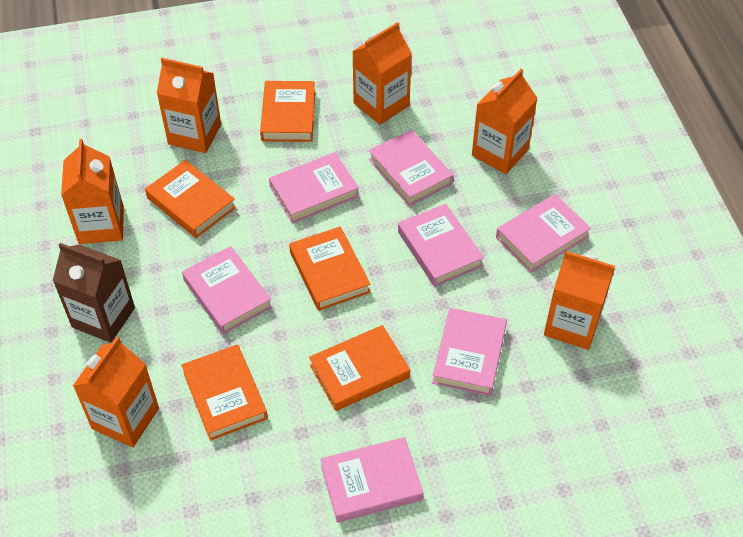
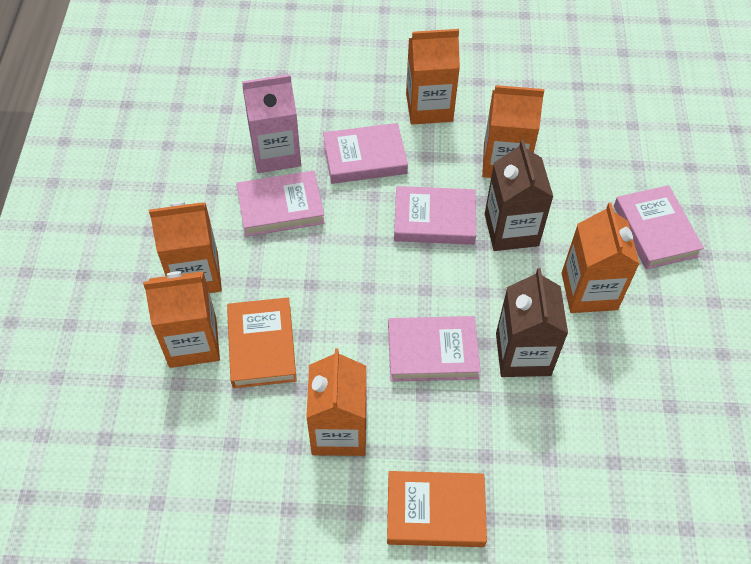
brown carton: [53,243,135,343] = 1 -> [485,140,553,251] [496,268,568,377] = 2
orange book: [145,160,236,238] [181,344,268,441] [260,81,315,142] [289,226,371,311] [309,325,410,411] = 5 -> [227,298,297,388] [387,471,487,547] = 2
pink book: [182,246,272,334] [269,152,359,223] [320,437,424,522] [369,129,453,206] [398,204,484,287] [432,308,507,396] [496,194,591,273] = 7 -> [236,171,325,237] [323,123,408,184] [388,316,481,382] [394,186,476,245] [614,185,704,269] = 5
pink carton: none = 0 -> [242,74,301,173] = 1

